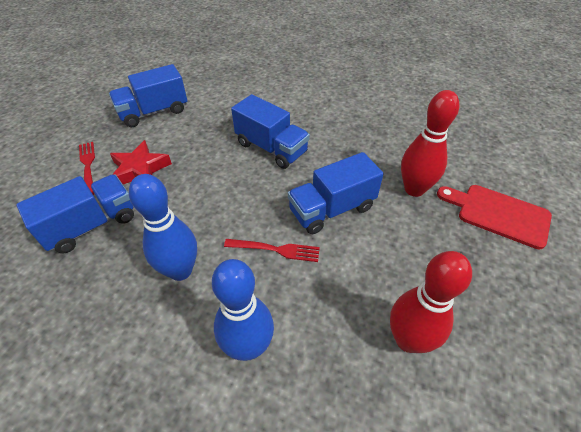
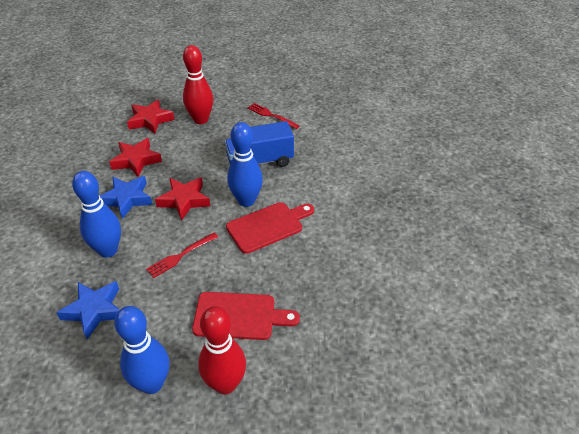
blue bowling pin: [129,174,197,281] [212,259,274,361] = 2 -> [72,171,121,258] [114,306,169,394] [227,122,263,207] = 3
blue star: none = 0 -> [56,281,120,339] [100,176,152,219] = 2
blue truck: [16,174,134,254] [109,64,187,127] [231,94,310,169] [288,152,384,234] = 4 -> [225,121,294,167] = 1
red cutting board: [437,185,552,249] = 1 -> [192,292,300,340] [226,202,314,254] = 2
red star: [110,140,172,184] = 1 -> [109,138,162,177] [127,99,174,134] [155,177,210,221] = 3

